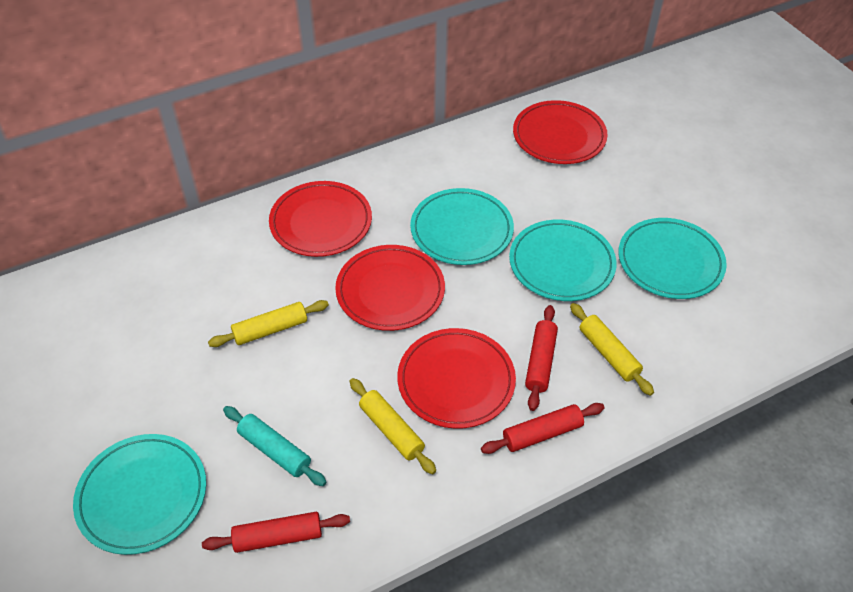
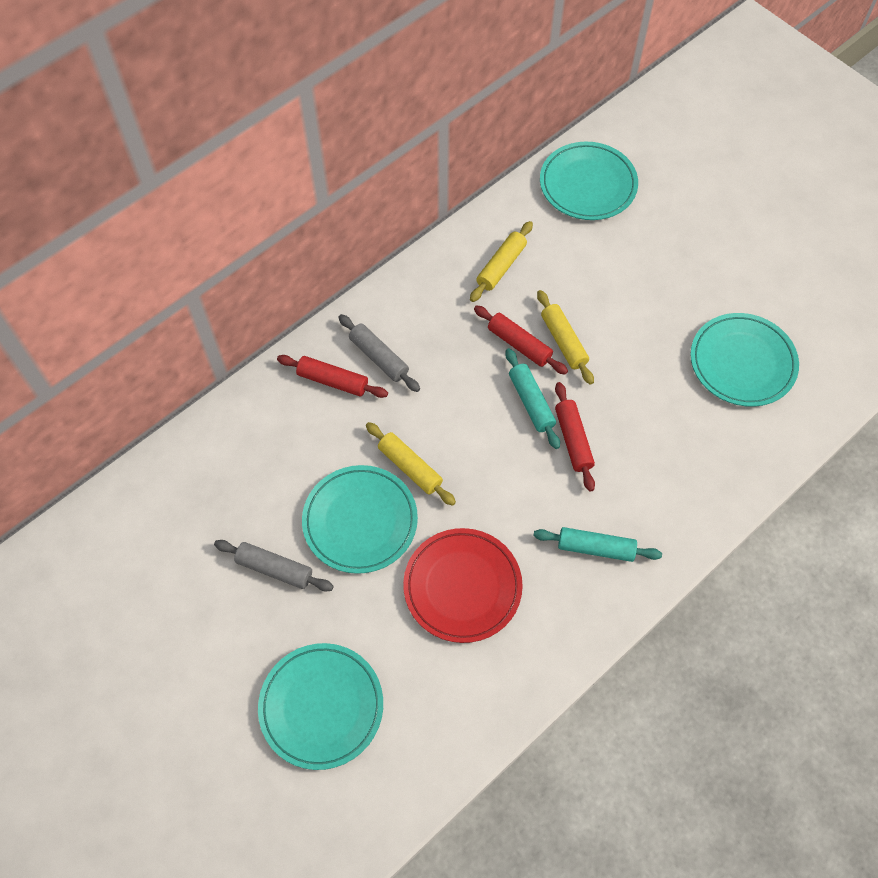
grey rolling pin: none = 0 -> [214,540,334,592] [338,314,420,392] = 2
red plate: [269,181,372,257] [335,245,445,331] [397,328,516,429] [513,100,608,164] = 4 -> [403,528,523,643] = 1
turquoise rolling pin: [223,406,327,486] = 1 -> [505,348,560,449] [533,527,662,562] = 2

